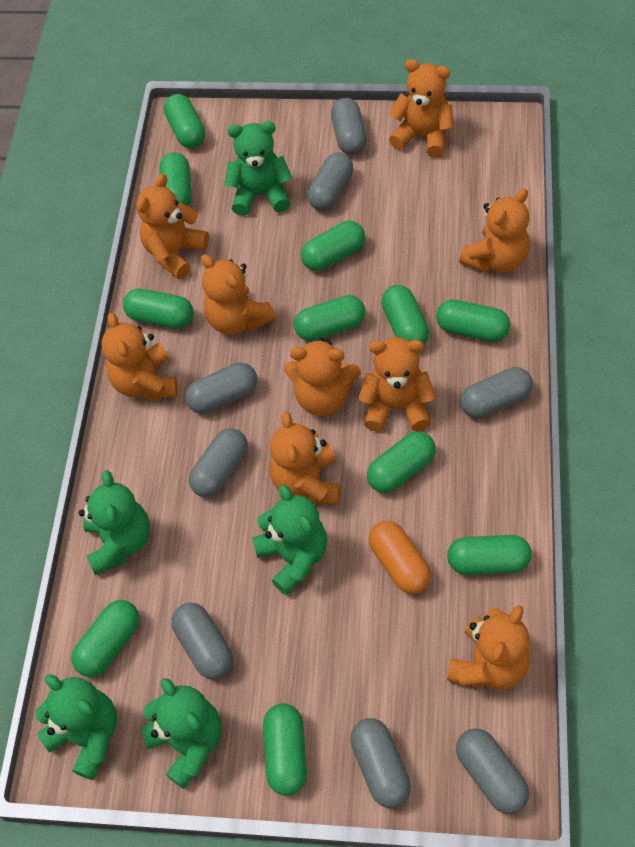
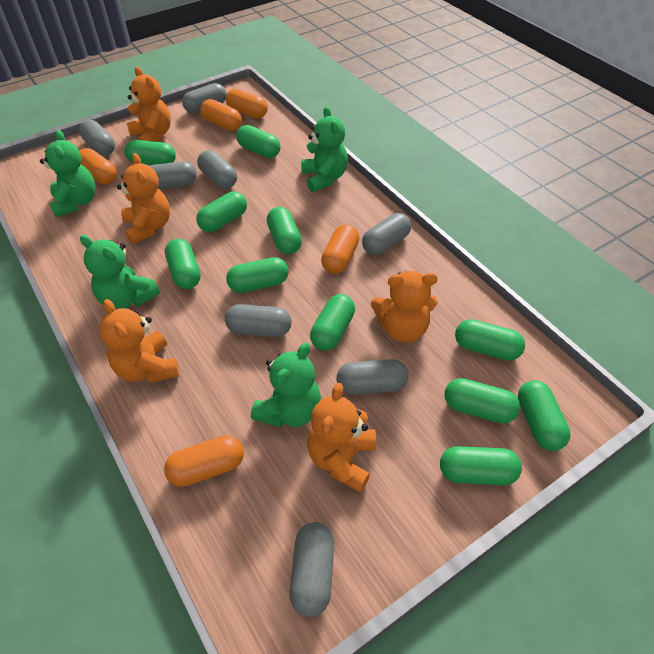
green teddy bear: [35,674,117,780] [79,470,150,575] [141,678,222,789] [224,121,292,216] [252,485,327,595] = 5 -> [40,130,96,217] [80,235,160,310] [251,343,321,427] [301,106,348,192] = 4
orange capsule: [368,521,431,594] = 1 -> [79,148,117,185] [164,435,244,487] [200,99,242,131] [226,88,268,118] [321,224,359,274] = 5
orange teddy bear: [101,313,178,400] [136,174,209,279] [201,254,276,335] [270,412,340,505] [285,338,361,416] [358,337,436,432] [389,59,454,158] [447,606,530,690] [459,189,530,273] = 9 -> [99,299,179,383] [117,153,170,244] [127,67,171,142] [307,383,376,493] [371,271,438,342] = 5

